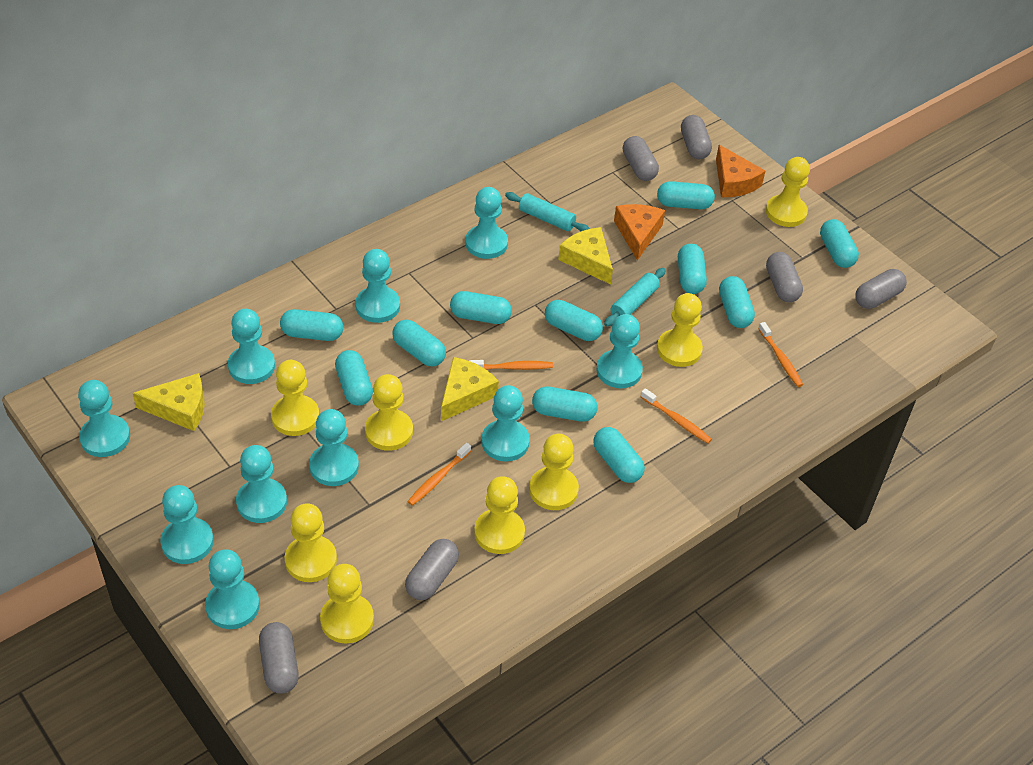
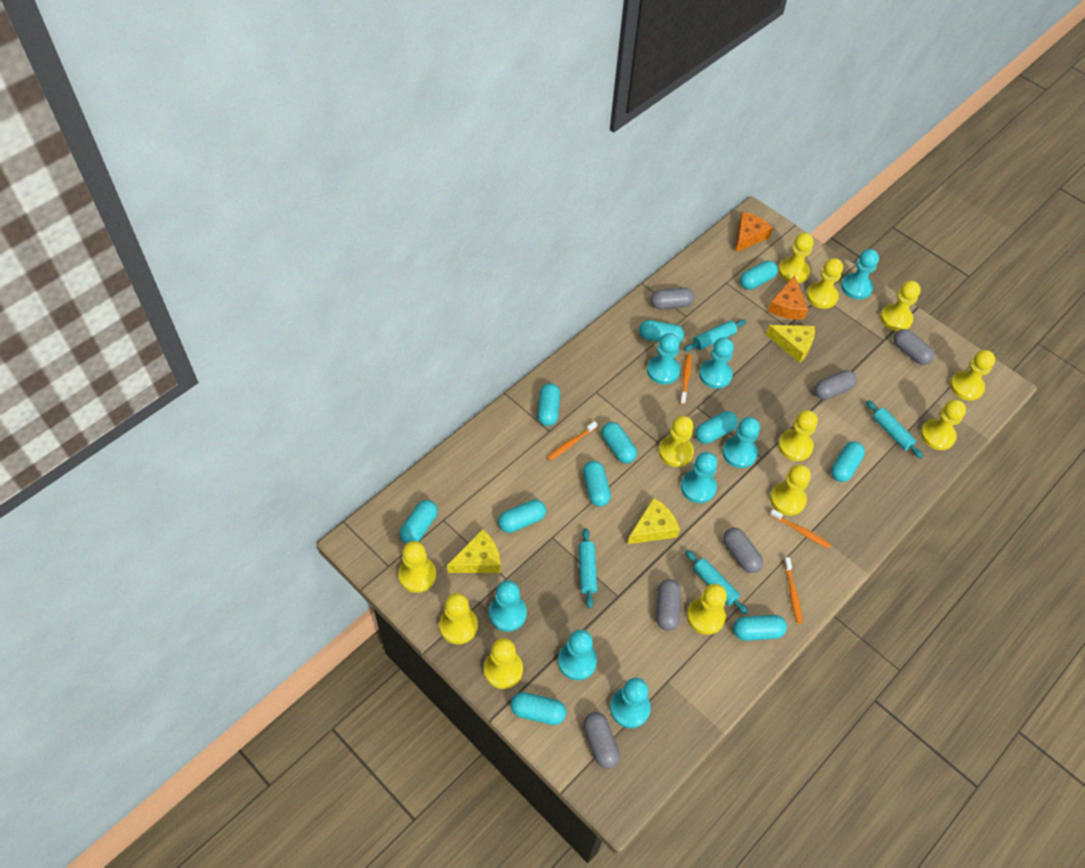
turquoise pawn: [78,380,130,457] [161,485,214,564] [205,549,260,629] [228,309,275,384] [236,445,287,523] [309,409,359,486] [355,249,400,323] [465,187,508,259] [481,385,530,461] [596,314,643,388] = 10 -> [489,580,527,632] [558,629,597,680] [610,678,651,728] [647,333,680,384] [681,452,717,503] [699,337,734,389] [722,417,760,468] [841,249,879,300] = 8
turquoise rolling pin: [505,192,590,231] [604,268,666,327] = 2 -> [578,528,597,608] [684,319,746,351] [685,550,749,614] [866,400,924,458] = 4
yellow pawn: [271,360,319,436] [285,503,337,582] [320,564,374,643] [365,374,413,451] [474,476,525,554] [529,434,579,510] [657,293,703,367] [766,157,810,227] = 8 -> [398,541,436,593] [439,593,478,644] [484,638,523,689] [659,416,694,467] [687,584,727,635] [770,464,811,516] [778,233,814,283] [778,410,818,461] [806,258,843,309] [880,281,921,331] [921,399,966,450] [950,350,995,401] = 12

